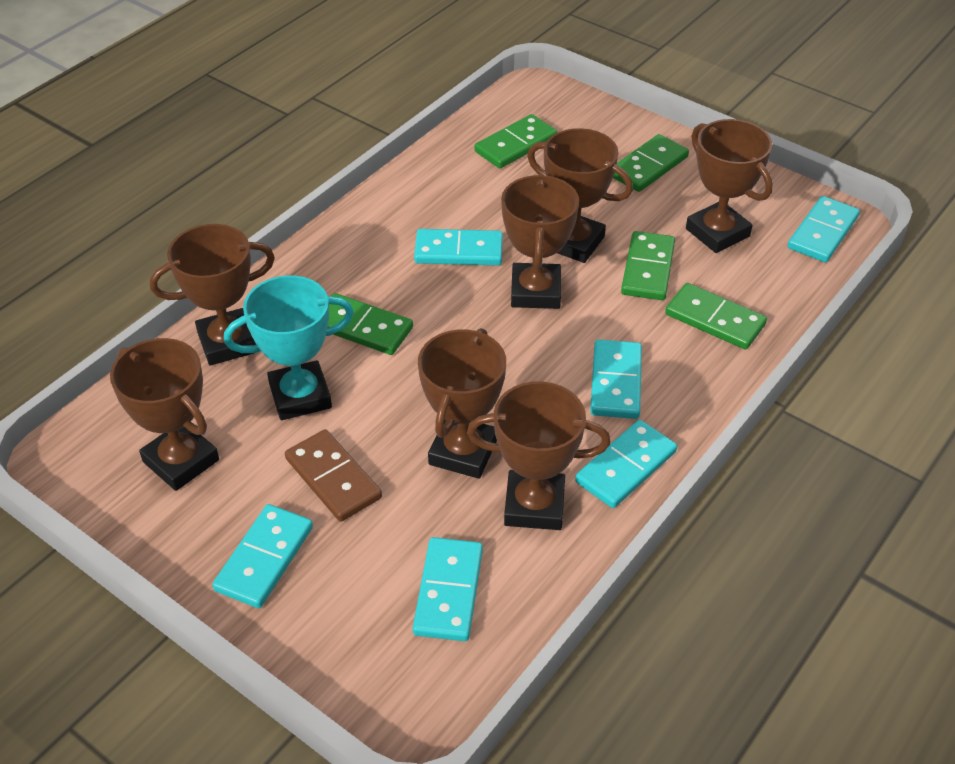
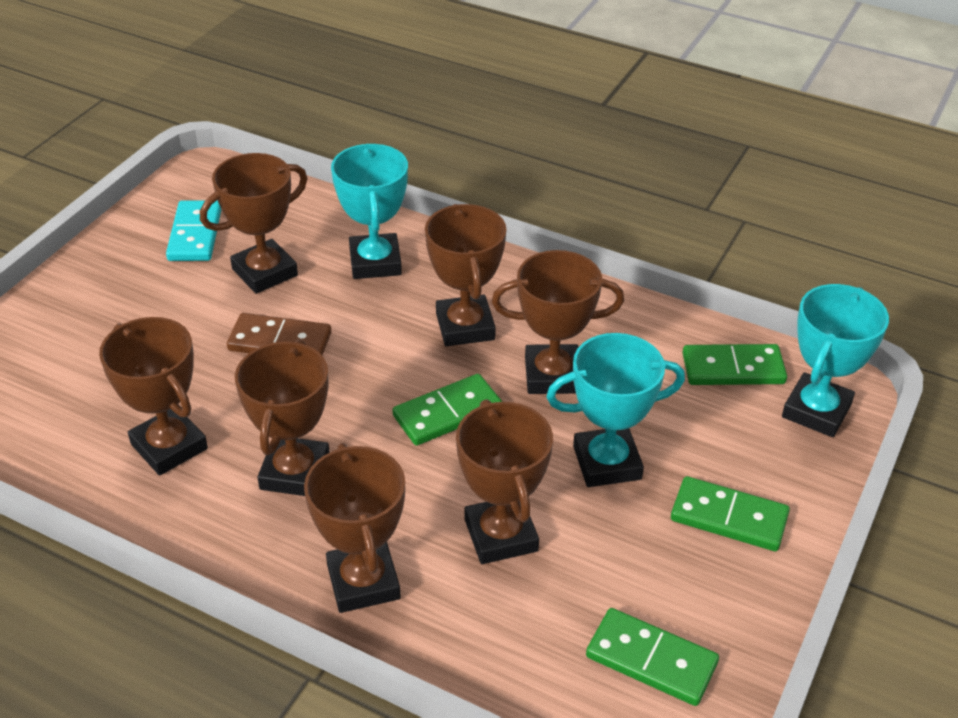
green domino: [328,293,413,355] [474,114,557,168] [613,134,689,192] [621,231,675,300] [665,283,767,350] = 5 -> [393,374,502,446] [586,608,719,706] [671,476,790,551] [682,344,787,385] = 4
turquoise domino: [212,504,313,608] [413,537,483,641] [414,229,503,266] [575,420,677,508] [590,339,642,419] [788,196,860,262] = 6 -> [166,200,222,261] = 1
turquoise trophy: [224,275,354,420] = 1 -> [331,144,408,279] [546,333,685,487] [782,284,889,437] = 3

